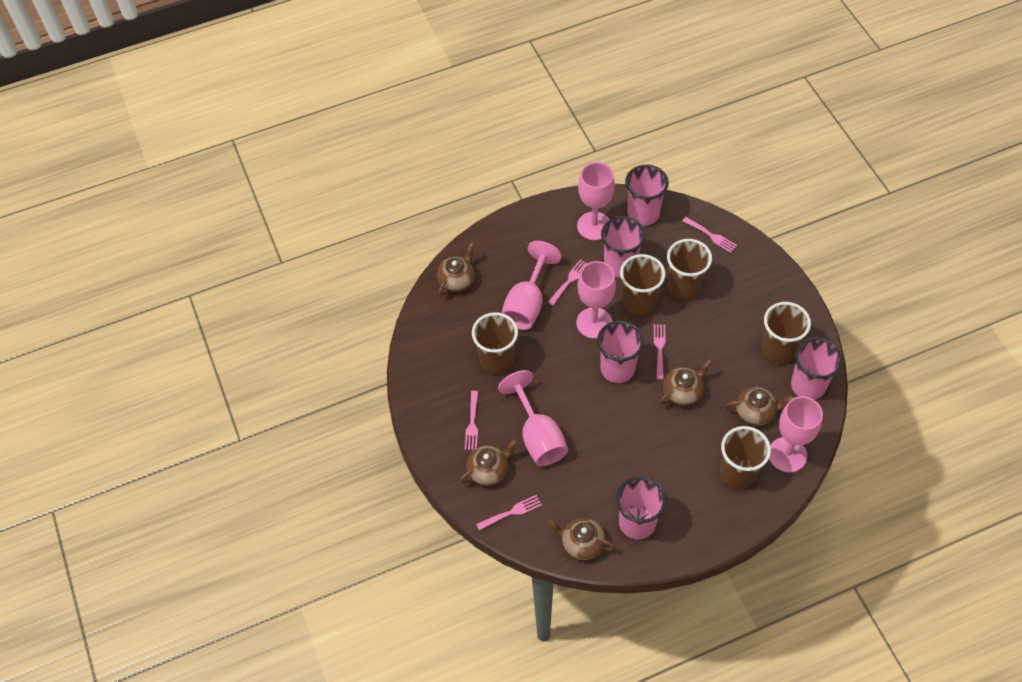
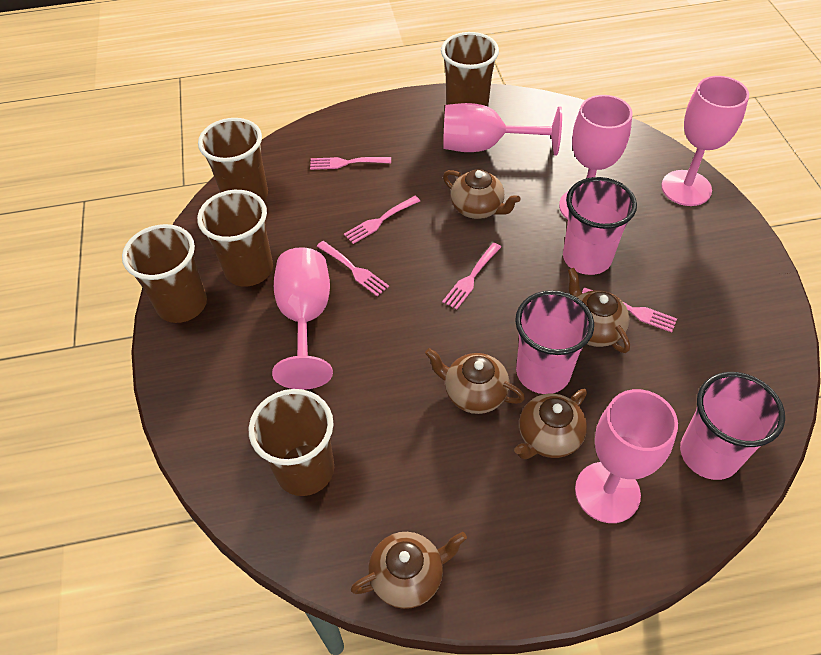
pink cup: [597,321,644,383] [601,216,646,278] [616,476,667,540] [625,165,669,226] [791,337,843,400] = 5 -> [515,290,594,394] [563,177,637,275] [680,372,785,480] = 3

